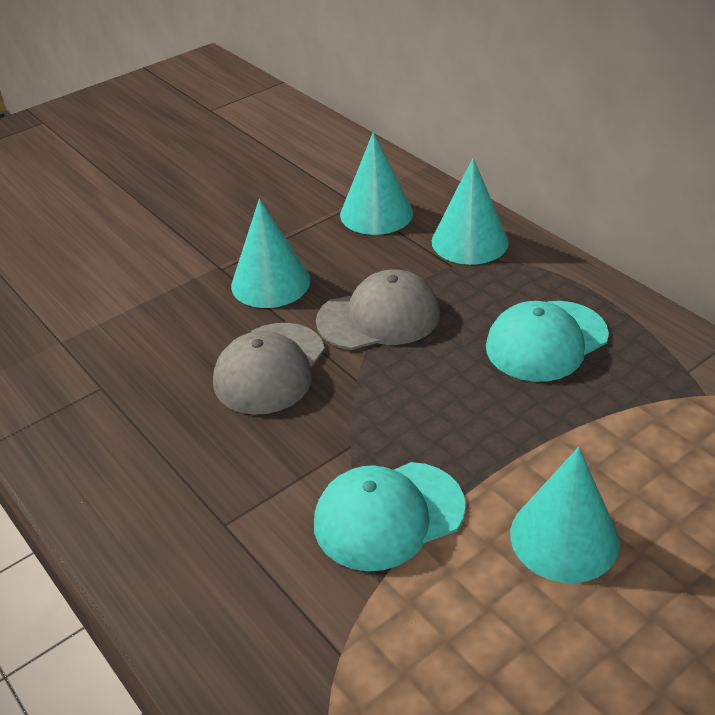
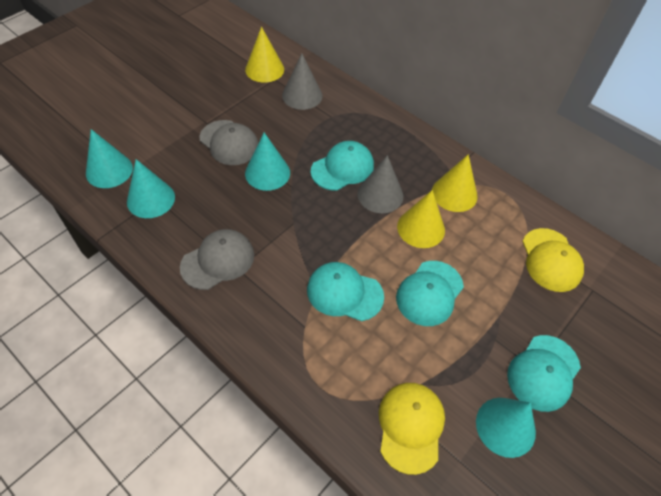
grey cone: none = 0 -> [282,54,322,110] [358,155,403,213] = 2
turquoise cap: [314,462,466,571] [486,301,609,382] = 2 -> [307,262,384,321] [311,141,374,191] [396,261,464,326] [507,335,581,412] = 4
yellow cap: none = 0 -> [379,383,445,475] [522,228,584,292] = 2
yellow cone: none = 0 -> [245,27,284,83] [397,190,445,248] [432,154,478,212] = 3

